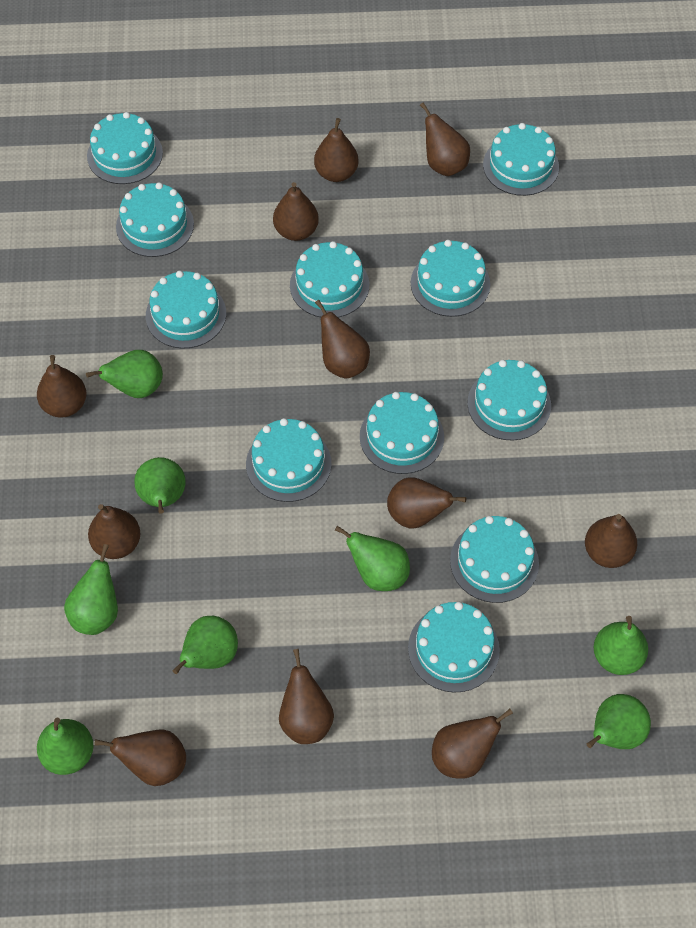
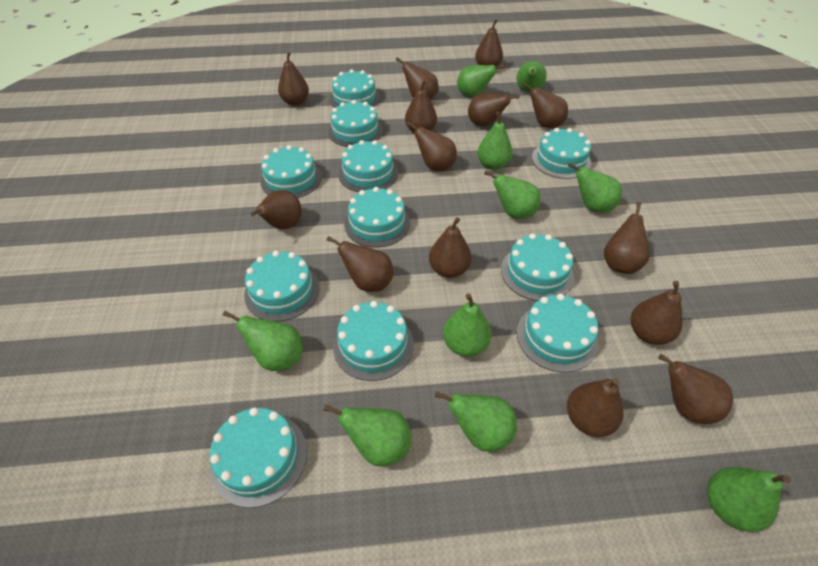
brown pear: [37,355,87,417] [88,504,140,559] [94,729,186,786] [273,182,319,241] [279,649,334,744] [314,118,359,182] [315,300,370,379] [387,477,466,529] [420,102,470,176] [432,709,513,779] [585,514,637,568] = 11 -> [250,190,302,229] [278,52,309,106] [327,236,393,292] [396,57,439,100] [405,79,437,133] [406,122,457,171] [429,217,472,278] [468,94,520,127] [475,19,503,67] [523,83,568,128] [567,378,624,437] [604,202,650,274] [631,281,683,345] [658,354,733,424] = 14
green pear: [37,718,93,775] [64,544,118,635] [86,350,163,398] [134,457,185,514] [173,616,238,674] [335,526,410,591] [587,694,651,749] [594,616,648,675] = 8 -> [223,311,303,371] [323,404,411,466] [435,391,517,452] [443,293,491,357] [457,65,505,97] [477,112,513,170] [484,171,540,219] [517,61,547,92] [568,163,622,213] [707,467,791,532] = 10

